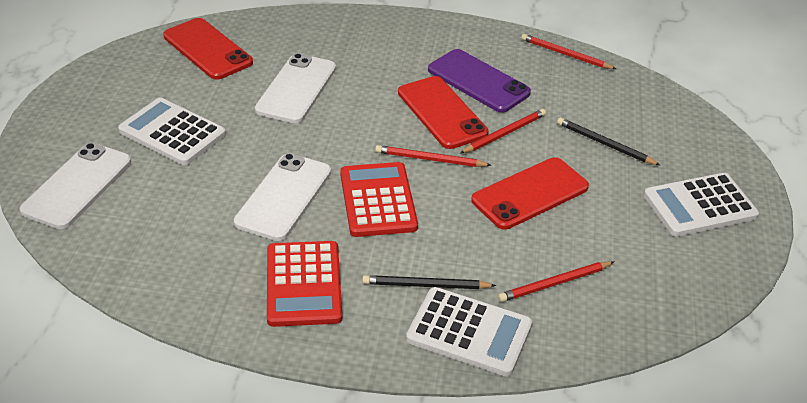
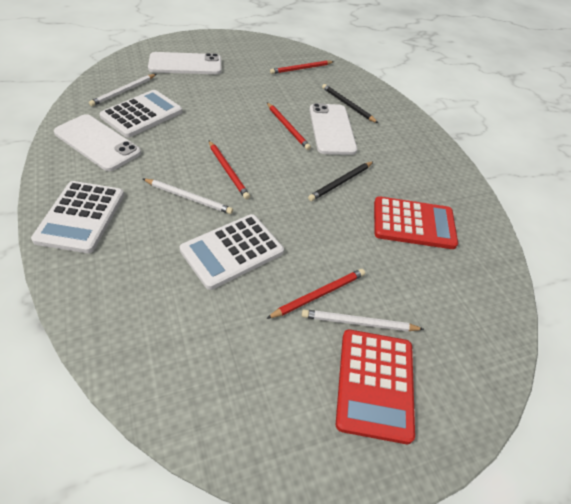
purple phone: [428,49,531,113] = 1 -> none = 0
red phone: [163,18,253,80] [398,76,488,149] [471,157,589,230] = 3 -> none = 0
white pencil: none = 0 -> [89,74,156,106] [143,179,233,214] [302,309,424,331] = 3

